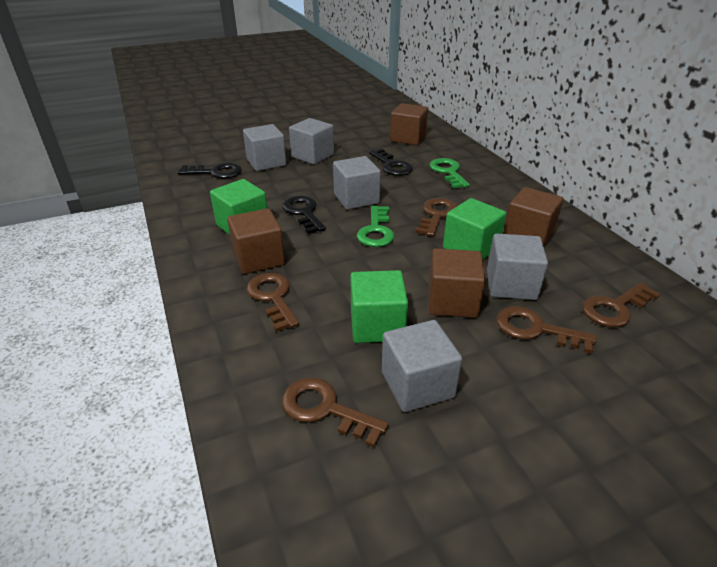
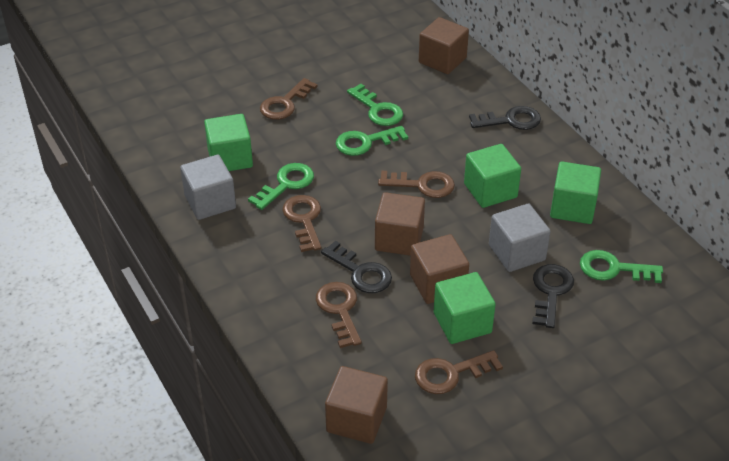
green cube: [210,179,267,235] [350,270,408,343] [443,198,506,259] = 3 -> [204,114,253,171] [434,272,496,344] [464,144,521,208] [550,161,601,224] = 4
green key: [357,206,394,247] [429,158,470,188] = 2 -> [248,163,314,210] [336,126,408,156] [347,84,403,126] [580,250,663,283] = 4
grey cube: [243,124,286,171] [289,118,334,165] [333,156,381,210] [382,320,462,412] [487,233,548,300] = 5 -> [180,155,236,220] [489,204,550,272] = 2

